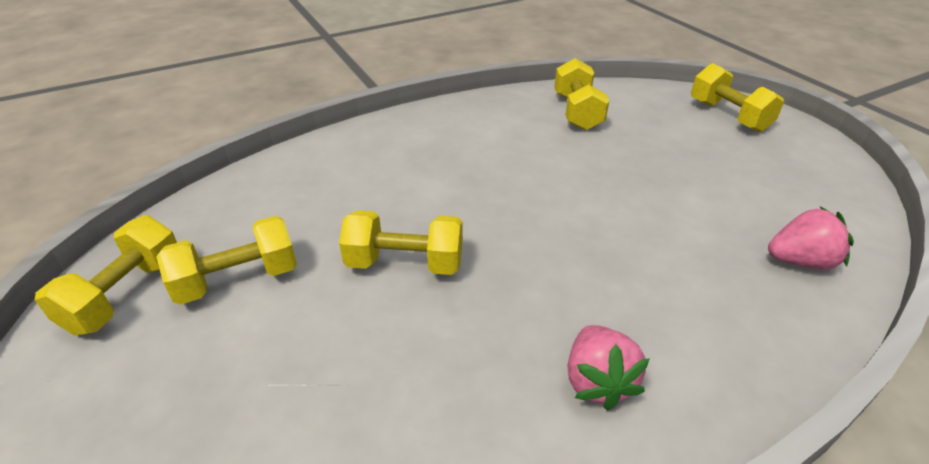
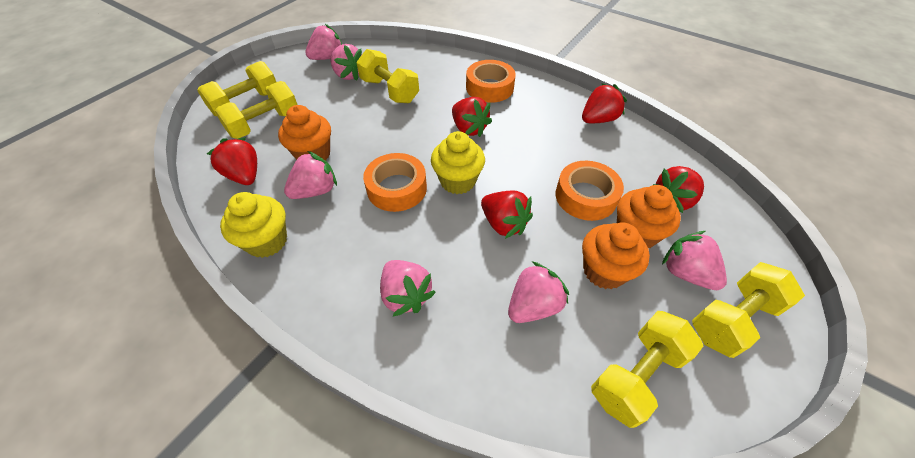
orange cupcake: none = 0 -> [278,105,331,161] [582,222,650,289] [617,185,681,248] = 3
orange tape: none = 0 -> [363,153,427,212] [466,60,516,103] [555,161,624,221] = 3
pink strawberry: [568,325,650,410] [768,207,854,269] = 2 -> [284,151,337,199] [305,24,342,60] [331,44,362,81] [380,260,436,316] [508,261,569,323] [662,231,727,290] = 6
red strawberry: none = 0 -> [207,137,257,185] [452,97,492,137] [481,190,533,239] [582,83,627,123] [653,166,704,213] = 5
yellow cupcake: none = 0 -> [220,192,287,258] [431,131,485,194] = 2

